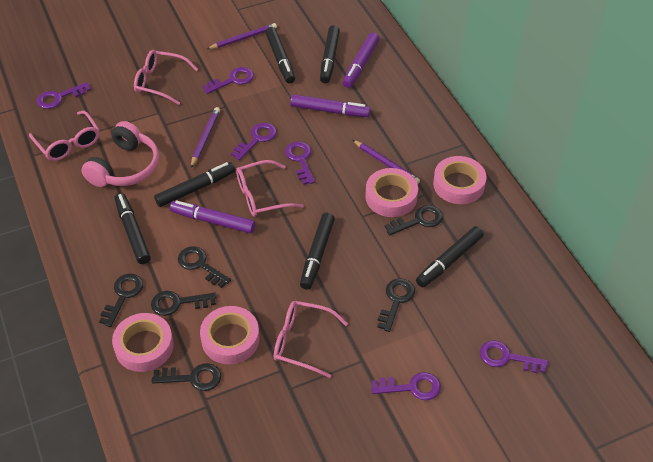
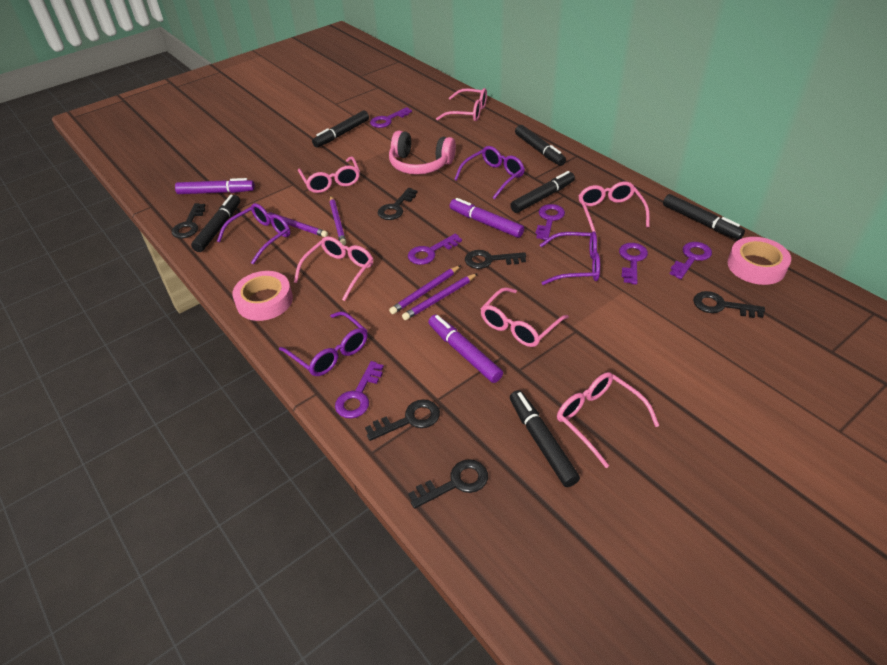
pink glasses: [29,111,100,161] [134,50,198,105] [236,160,304,217] [274,301,348,378] = 4 -> [294,236,373,301] [298,156,360,193] [436,88,487,121] [480,287,569,347] [557,372,659,468] [578,182,650,233] = 6
pink tape: [112,313,174,372] [200,306,260,364] [365,168,418,217] [433,156,487,204] = 4 -> [232,271,293,321] [727,237,791,285] = 2
purple glasses: none = 0 -> [217,203,291,264] [279,311,368,376] [454,146,525,199] [540,231,600,285] = 4
purple pencil: [191,107,220,168] [207,23,277,49] [353,140,420,184] = 3 -> [267,212,328,237] [329,196,346,246] [389,265,461,314] [402,273,478,320] = 4

